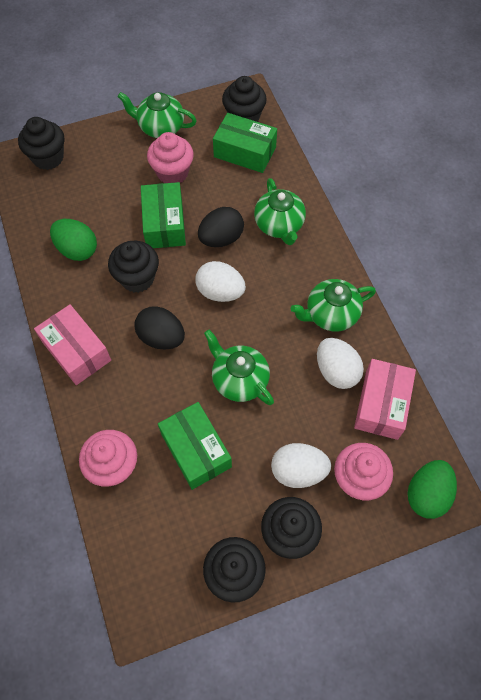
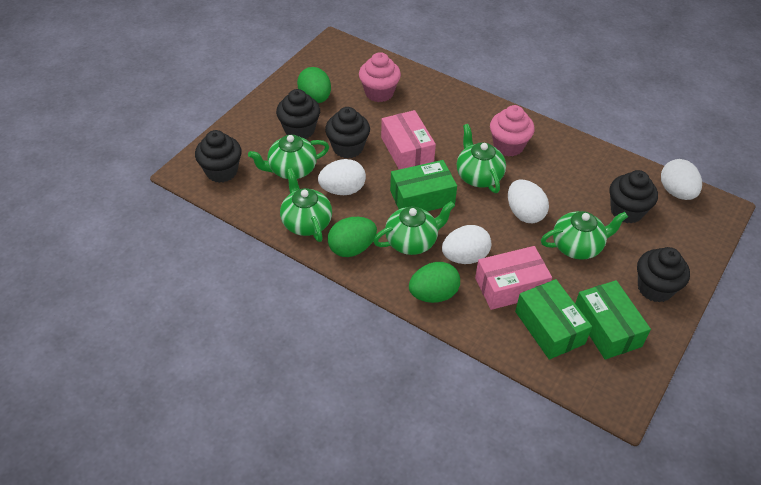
black egg: [134,306,185,349] [198,207,244,247] = 2 -> none = 0
green egg: [50,219,97,261] [407,460,457,519] = 2 -> [297,67,331,103] [328,217,377,257] [409,262,460,303] = 3
green teapot: [118,92,197,138] [204,330,274,405] [254,178,306,245] [291,279,376,331] = 4 -> [248,135,329,179] [280,168,332,242] [373,201,455,255] [457,124,506,193] [541,211,628,260] = 5
pink cupcake: [79,430,137,487] [147,132,194,183] [334,443,393,500] = 3 -> [359,52,401,102] [490,105,535,156] = 2
white egg: [195,261,246,302] [271,443,331,488] [317,338,364,389] = 3 -> [318,159,366,195] [442,225,491,264] [508,180,549,223] [661,159,702,200] = 4

